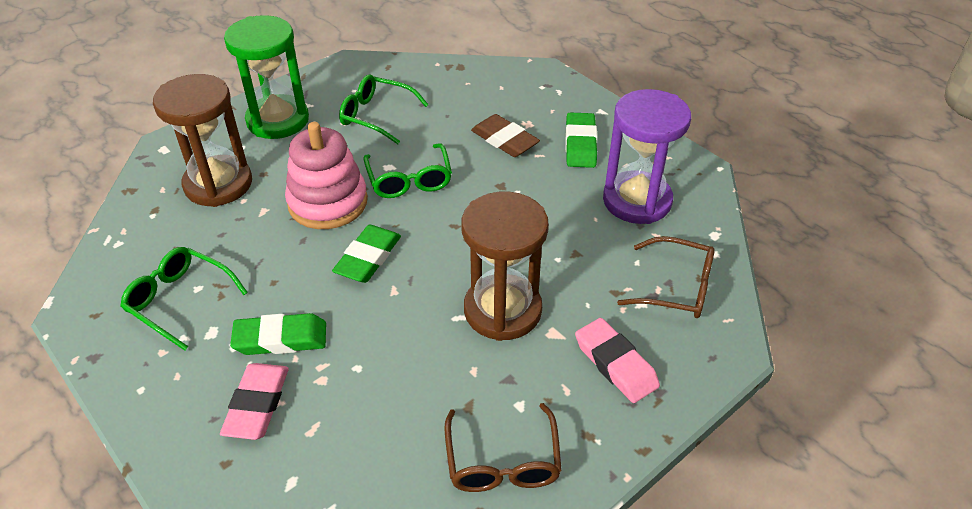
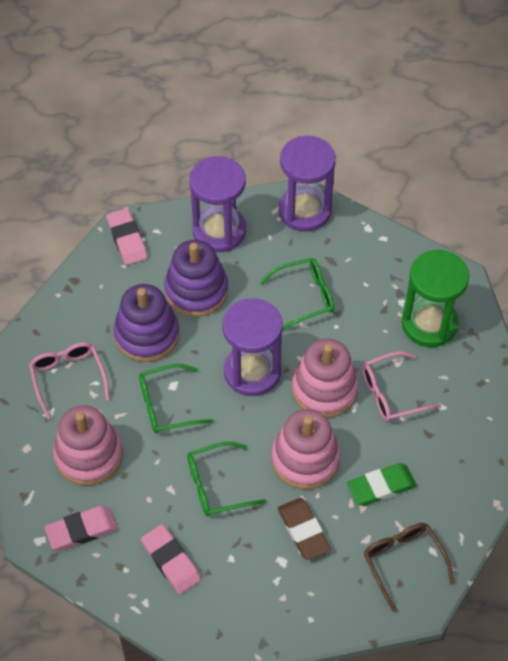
brown glasses: [444,403,562,492] [617,236,715,318] = 2 -> [364,523,455,612] = 1
brown hourglass: [153,74,252,207] [461,192,549,341] = 2 -> none = 0
green eraser: [230,313,326,355] [332,225,401,283] [565,113,597,168] = 3 -> [347,463,417,506] = 1
pink eraser: [220,363,289,440] [575,318,660,403] = 2 -> [44,506,118,550] [106,208,148,265] [141,524,201,594] = 3
pink glasses: none = 0 -> [29,342,110,419] [362,351,441,421] = 2
pink stacking toy: [285,122,368,229] = 1 -> [53,405,123,486] [272,409,341,489] [292,339,359,418] = 3
purple hourglass: [603,89,691,224] = 1 -> [189,156,246,252] [222,298,283,396] [279,136,336,232] = 3
purple stacking toy: none = 0 -> [114,284,179,362] [164,240,228,317] = 2

